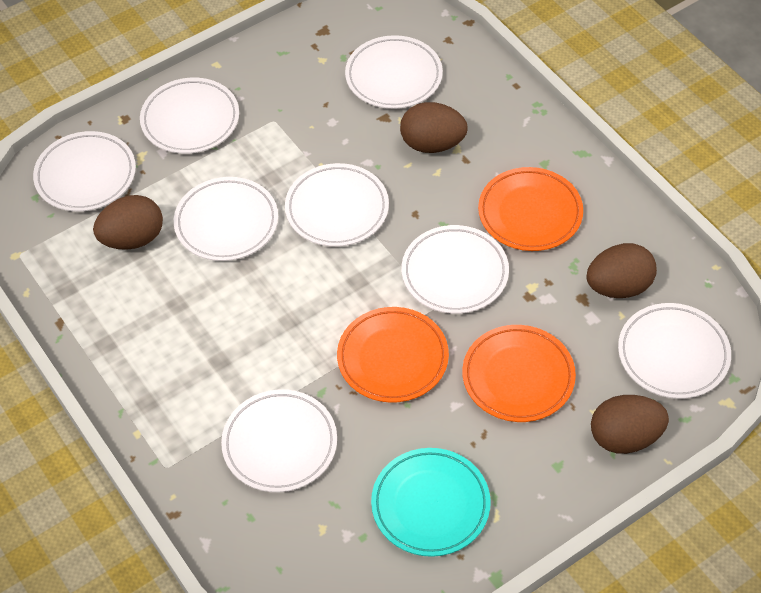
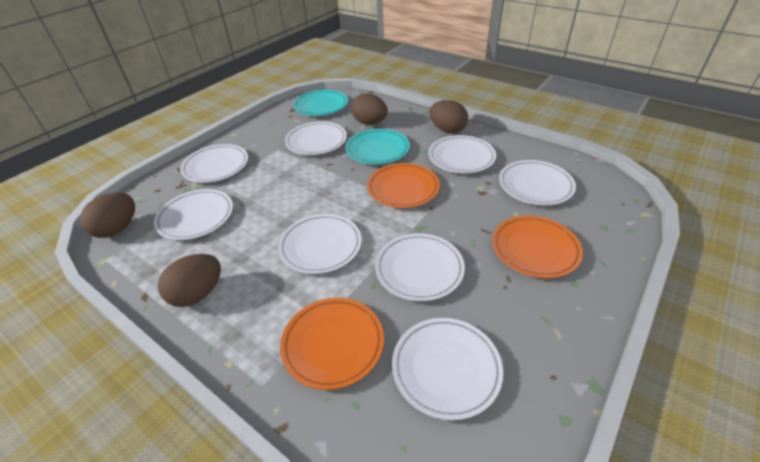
turquoise plate: [371,448,491,557] = 1 -> [293,90,348,116] [345,129,410,165] = 2

